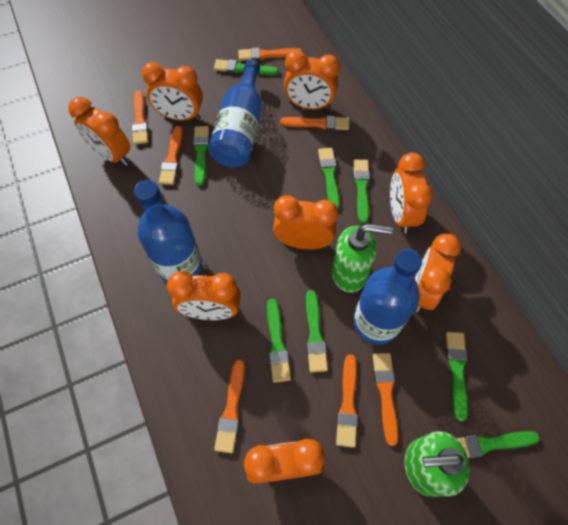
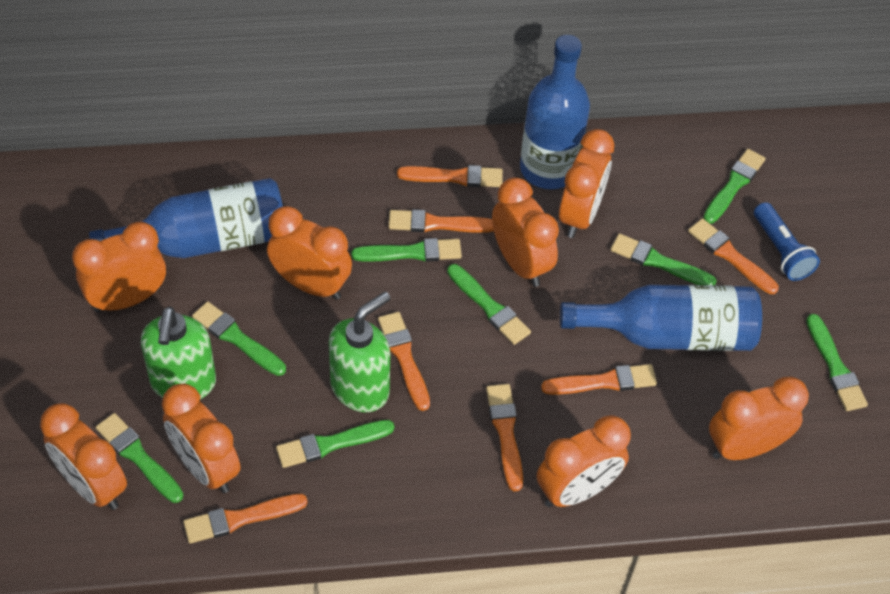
blue flashlight: none = 0 -> [754,202,820,281] = 1

